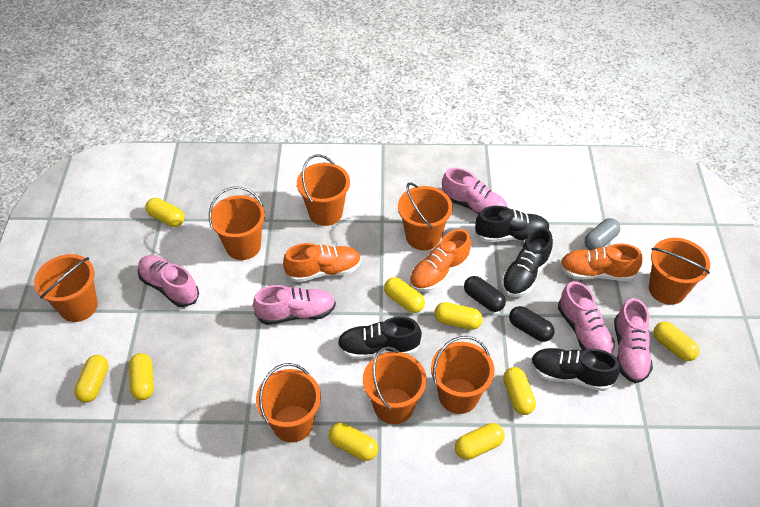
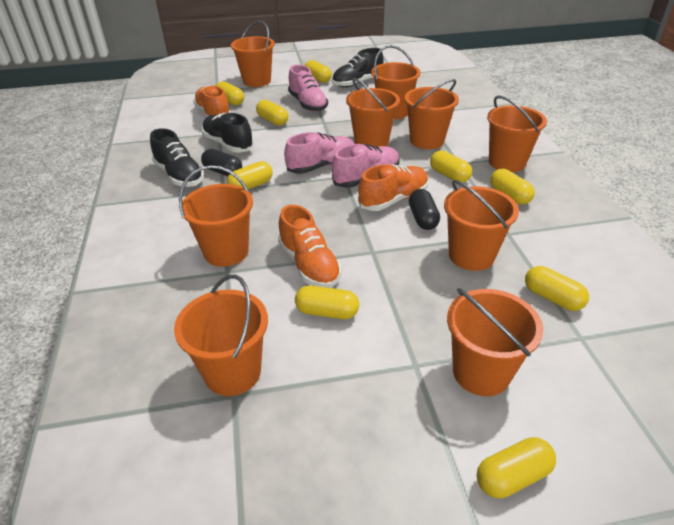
black shoe: [337,317,422,359] [475,206,550,242] [501,228,553,297] [531,348,620,391] = 4 -> [150,128,204,187] [202,113,254,153] [332,48,383,87] = 3
grey capsule: [584,218,621,250] = 1 -> none = 0
orange bucket: [34,254,98,322] [209,186,265,260] [256,363,321,443] [297,154,350,226] [363,347,427,424] [398,182,453,250] [431,336,495,414] [649,238,710,305] = 8 -> [174,275,268,396] [179,165,253,267] [231,21,275,87] [346,78,400,147] [372,45,421,119] [404,79,459,149] [444,180,519,271] [447,288,544,396] [487,96,547,172] = 9
pink shoe: [138,255,199,307] [253,285,336,325] [442,168,508,215] [558,281,615,354] [614,298,653,383] = 5 -> [284,132,354,174] [288,65,328,112] [332,144,400,188] = 3

